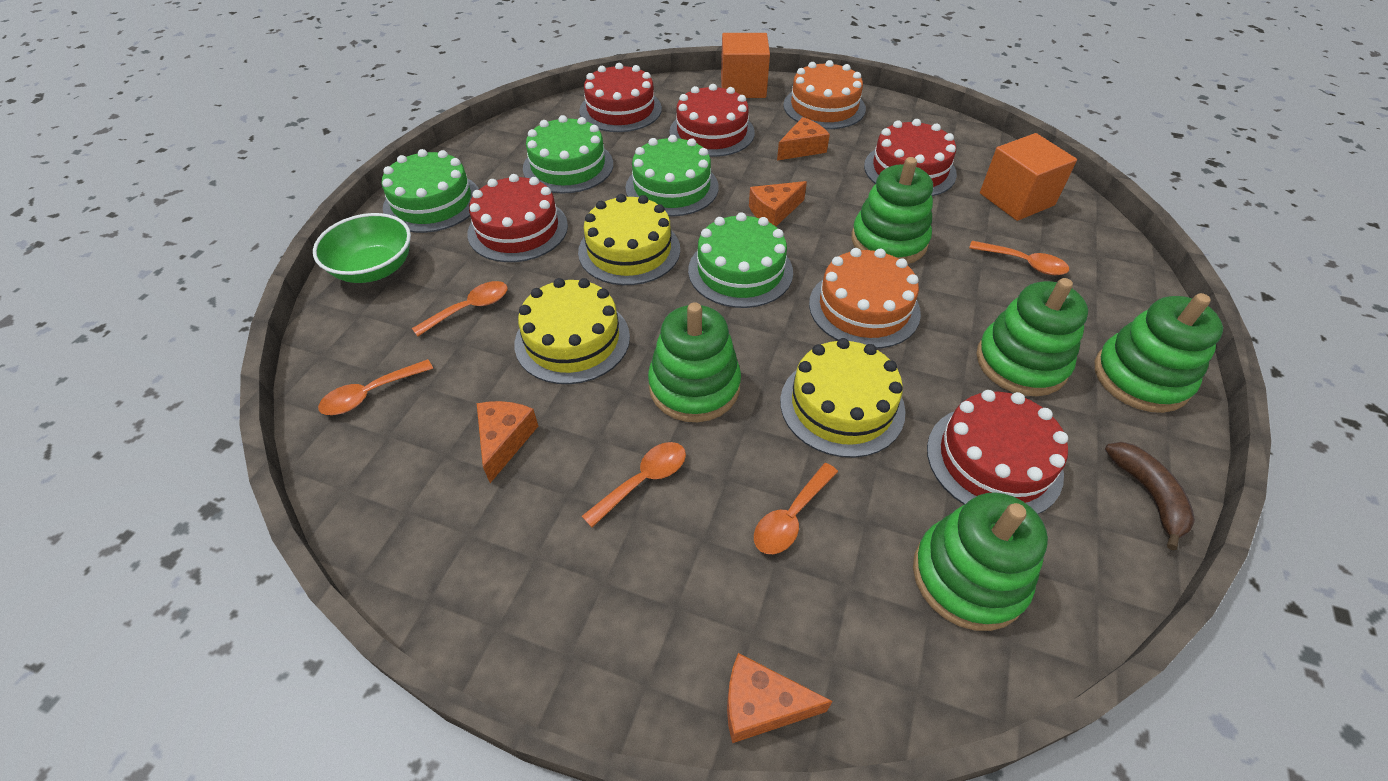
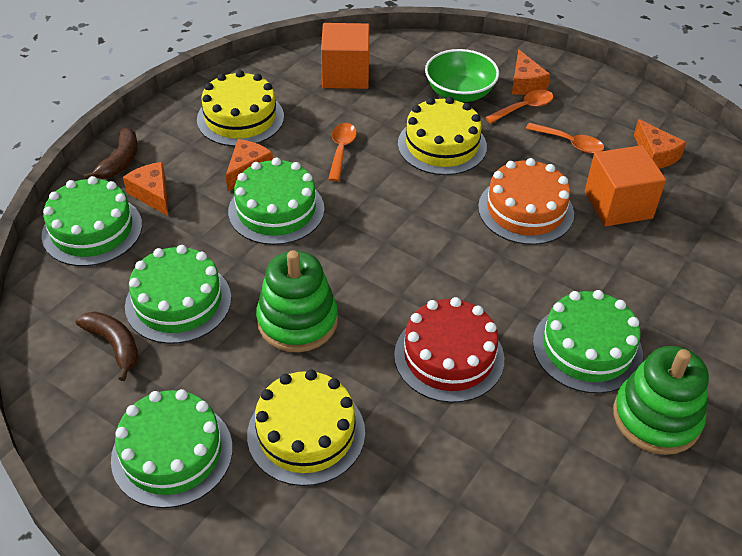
brown banana: [1105,442,1195,550] = 1 -> [75,312,139,381] [84,128,138,179] = 2
green cake: [382,149,479,233] [523,115,613,194] [626,135,719,216] [688,212,793,308] = 4 -> [41,176,142,266] [111,389,233,508] [125,245,231,344] [228,158,324,245] [533,290,643,394] = 5
green stacking toy: [648,302,741,422] [852,157,933,264] [913,492,1048,631] [976,278,1088,396] [1095,293,1223,413] = 5 -> [256,250,338,352] [613,346,709,455] = 2
orange cake: [783,60,866,129] [809,248,921,349] = 2 -> [478,158,574,245] = 1
orange spoon: [318,359,433,415] [412,281,508,336] [582,442,686,527] [754,463,838,554] [969,241,1069,275] = 5 -> [328,123,357,181] [485,90,553,124] [526,123,604,154] = 3
red cake: [467,174,568,262] [579,63,662,132] [669,84,755,157] [864,119,957,196] [927,390,1068,514] = 5 -> [394,297,504,403] = 1

